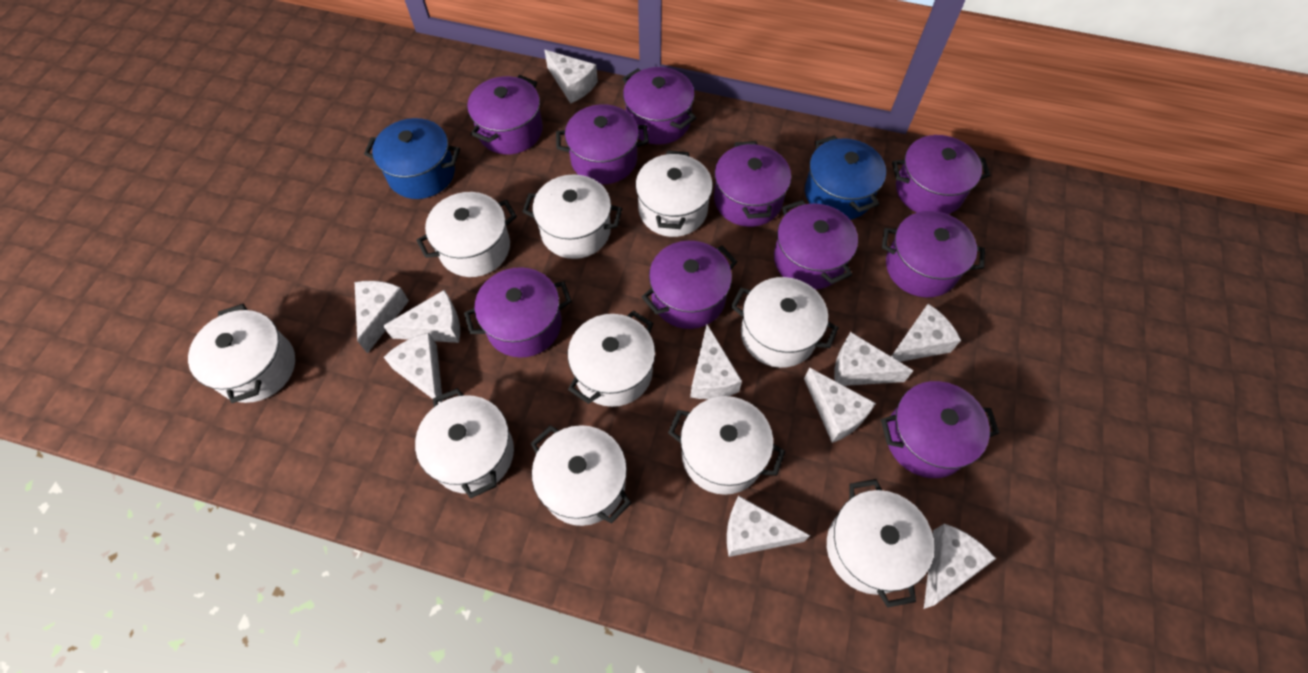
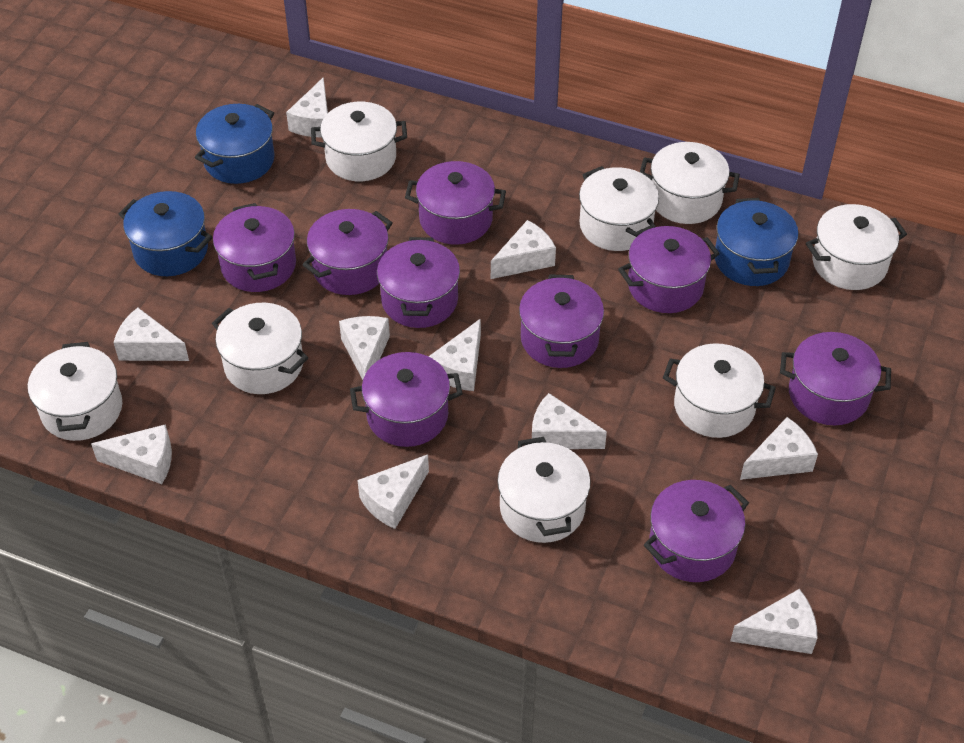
blue pot: [364,118,460,199] [805,135,886,220] = 2 -> [119,191,213,276] [195,104,274,184] [715,198,799,286] = 3
purple pot: [464,267,572,358] [467,75,543,154] [556,104,649,184] [622,67,696,144] [642,241,737,329] [714,141,791,227] [774,200,858,289] [881,381,999,478] [882,211,985,297] [892,135,990,214] = 10 -> [213,203,296,292] [302,209,393,295] [350,352,463,447] [377,237,460,328] [405,161,506,245] [519,274,604,368] [618,226,720,313] [644,480,749,582] [780,332,891,425] = 9
white pot: [188,304,295,403] [415,388,514,498] [416,192,517,277] [522,174,622,259] [530,425,631,526] [568,310,655,407] [635,150,713,237] [668,396,785,495] [731,277,839,368] [827,479,934,608] = 10 -> [28,342,122,441] [212,303,308,394] [311,102,407,181] [497,437,591,543] [579,166,659,251] [640,142,740,224] [663,343,776,438] [806,204,907,290] = 8

